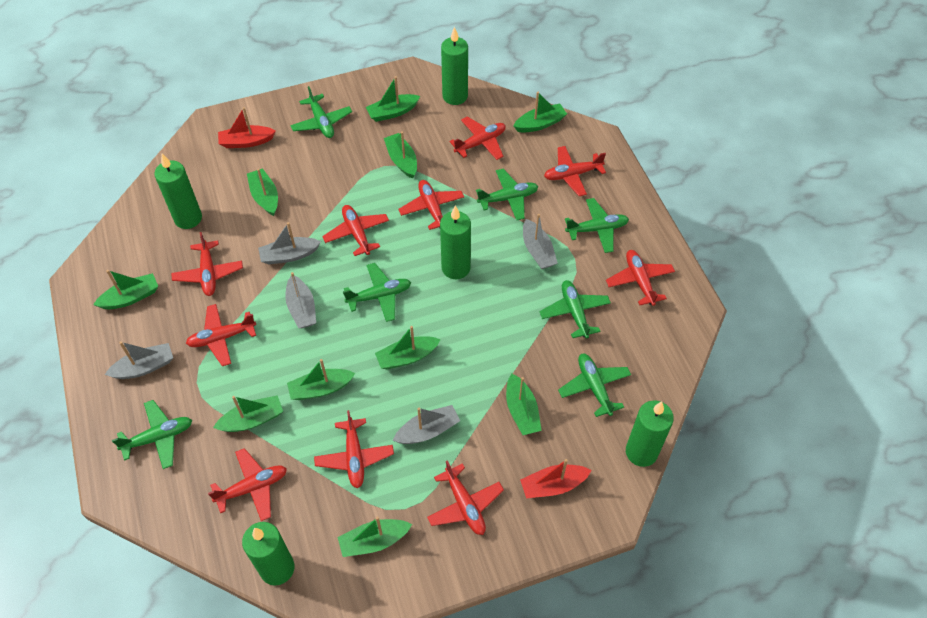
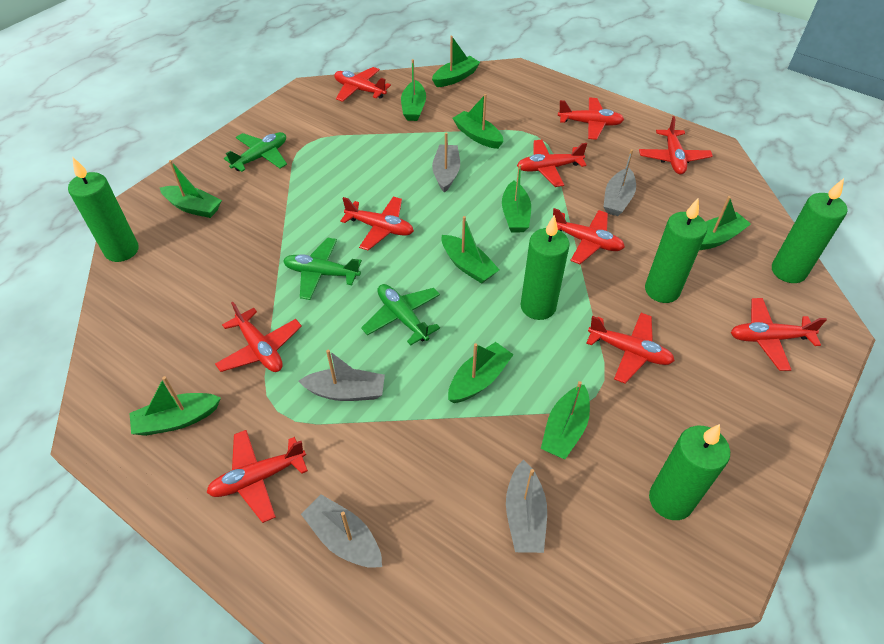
green plane: [112,400,192,469] [290,86,352,138] [343,263,411,322] [476,168,538,220] [540,280,611,339] [558,354,631,417] [565,198,629,253] = 7 -> [224,132,287,172] [283,238,362,300] [361,284,440,345] = 3
red boat: [218,107,276,148] [520,459,591,498] = 2 -> none = 0

